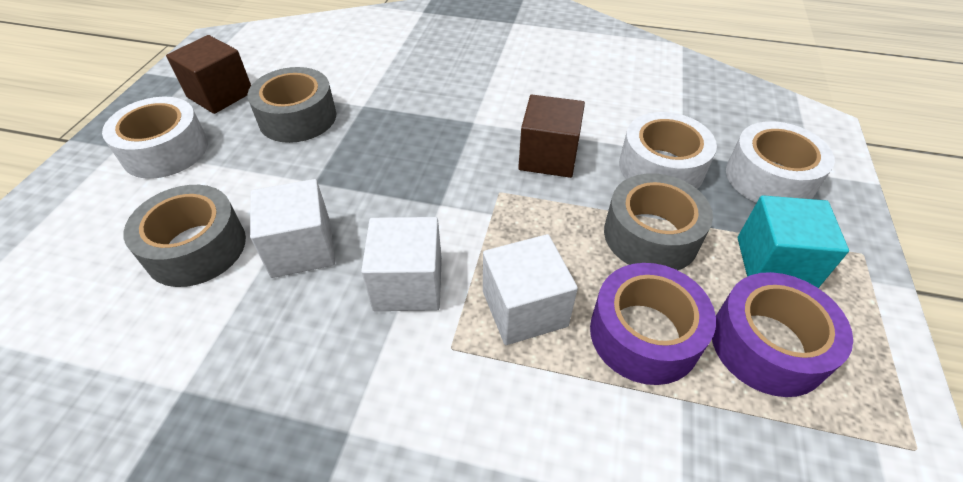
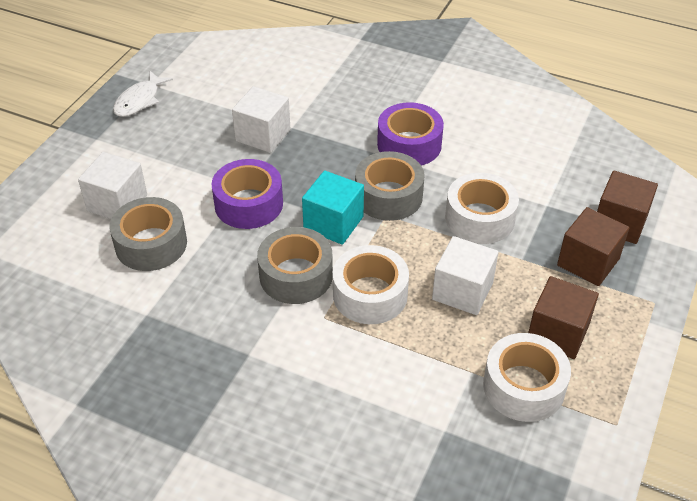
brown cube: [166,35,251,114] [518,95,585,178] = 2 -> [528,276,599,359] [557,207,629,286] [597,171,658,244] = 3
white fish: none = 0 -> [113,71,173,117] = 1

